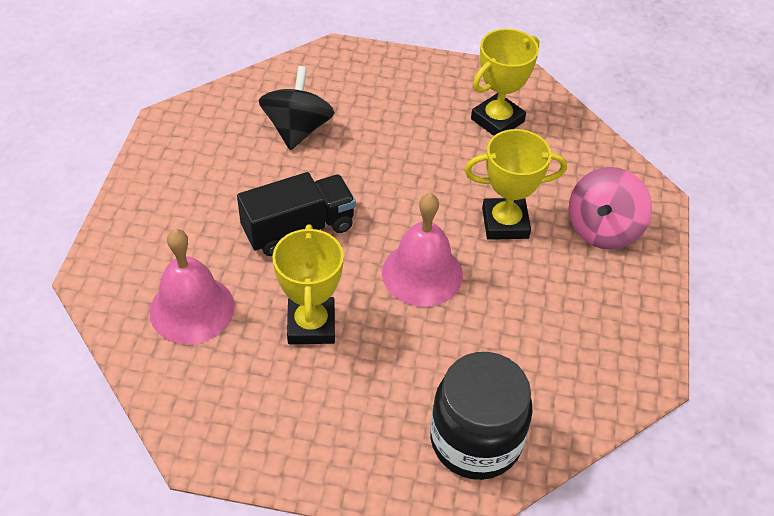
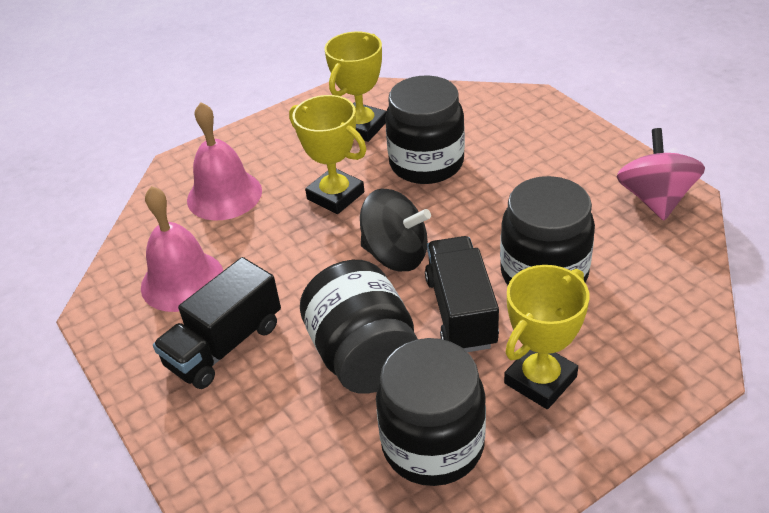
black jar: [430,352,533,480] = 1 -> [300,260,418,394] [376,338,486,486] [385,75,465,184] [500,176,595,285] = 4
black truck: [237,172,356,256] = 1 -> [153,257,281,389] [425,236,499,352] = 2

